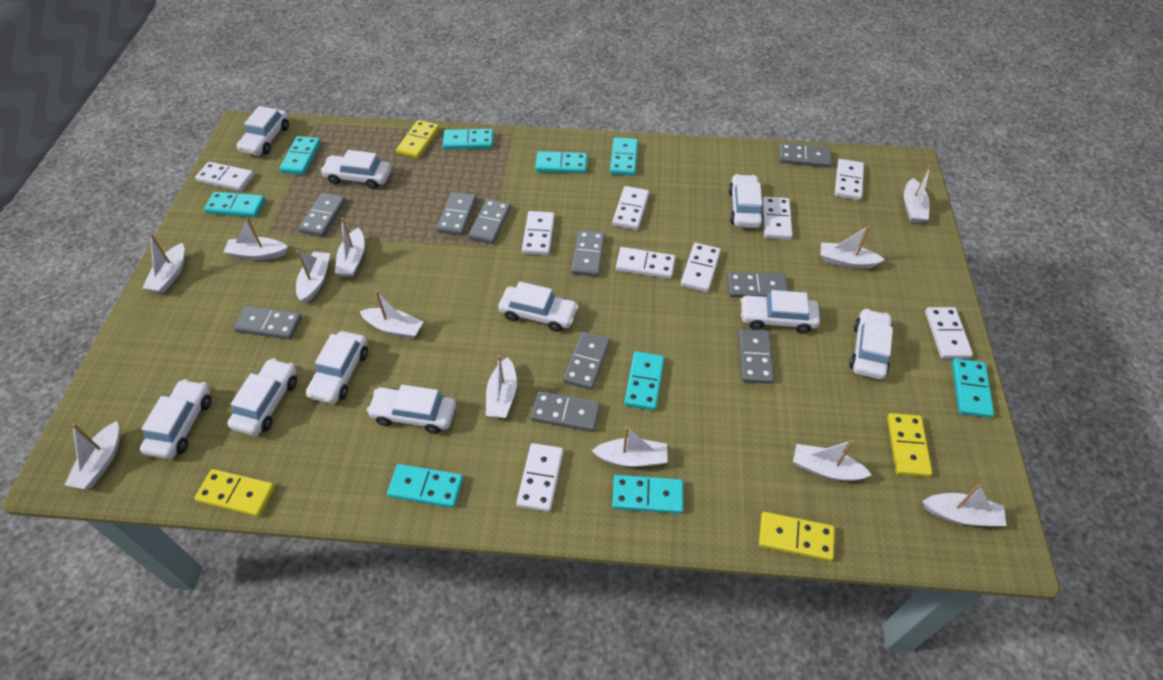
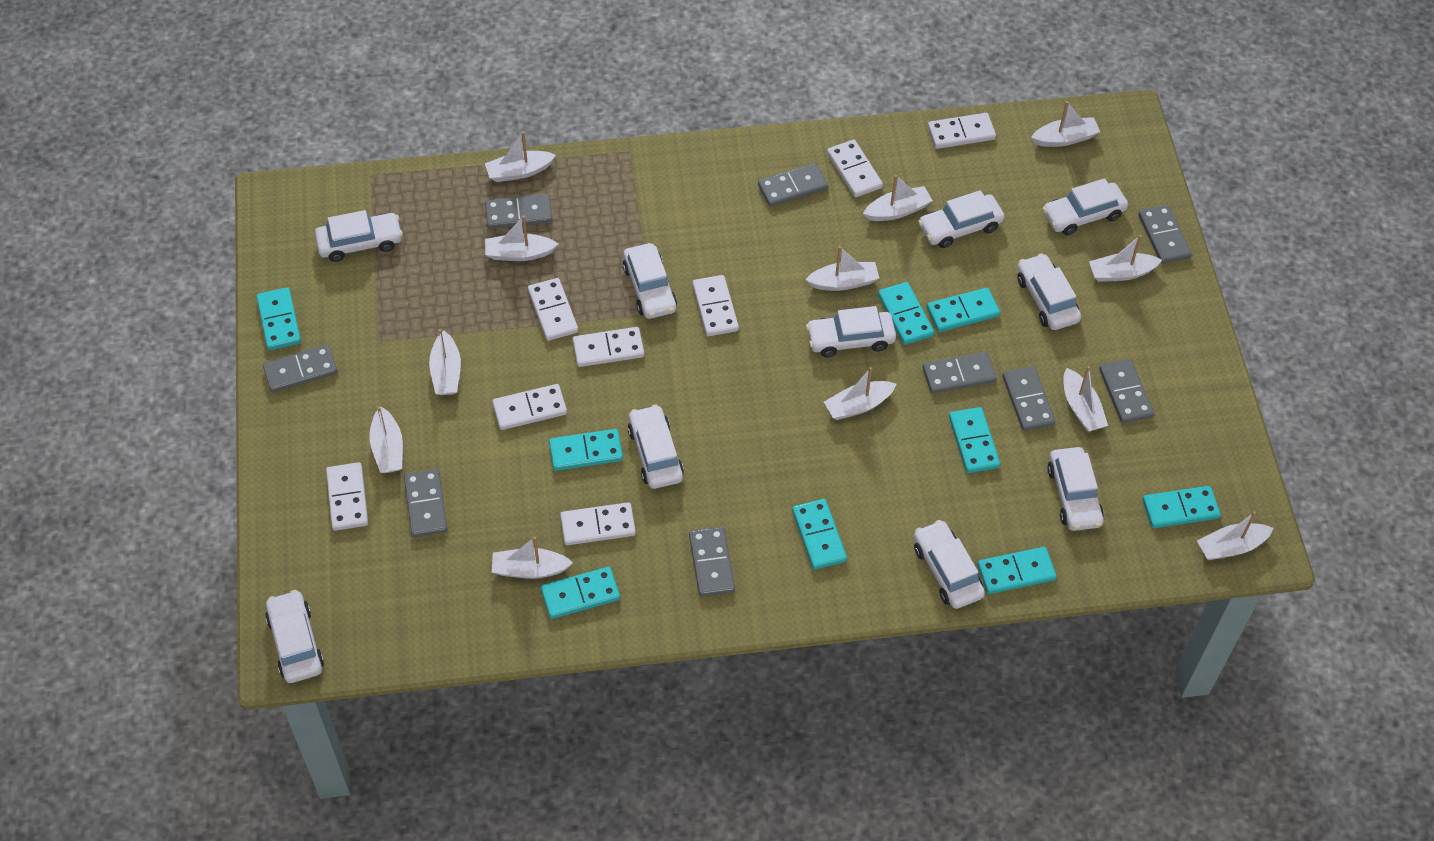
grey domino: [233,306,302,340] [298,193,346,237] [436,192,477,236] [468,199,511,244] [530,391,600,432] [563,332,610,390] [571,230,605,277] [727,272,788,298] [738,329,774,384] [779,143,831,168] = 10 -> [263,344,338,393] [404,469,448,537] [485,194,552,229] [689,527,735,597] [758,163,828,207] [923,352,997,394] [1002,366,1056,431] [1099,359,1154,423] [1138,205,1192,264] = 9
white domino: [195,162,254,191] [516,443,564,512] [522,211,555,255] [612,186,649,230] [616,247,676,279] [681,243,721,292] [762,196,793,240] [835,159,864,200] [925,307,973,359] = 9 -> [326,462,368,531] [492,384,567,430] [528,278,578,341] [560,502,636,545] [572,327,644,367] [692,275,739,336] [827,140,883,197] [928,113,996,149] = 8
yellow domino: [195,469,275,517] [396,120,439,159] [759,512,835,561] [887,413,932,477] = 4 -> none = 0

